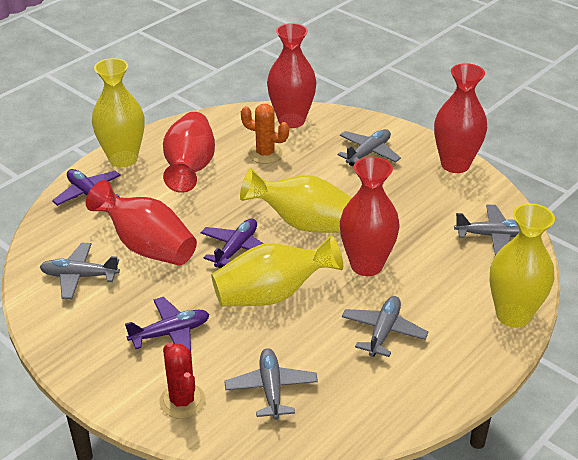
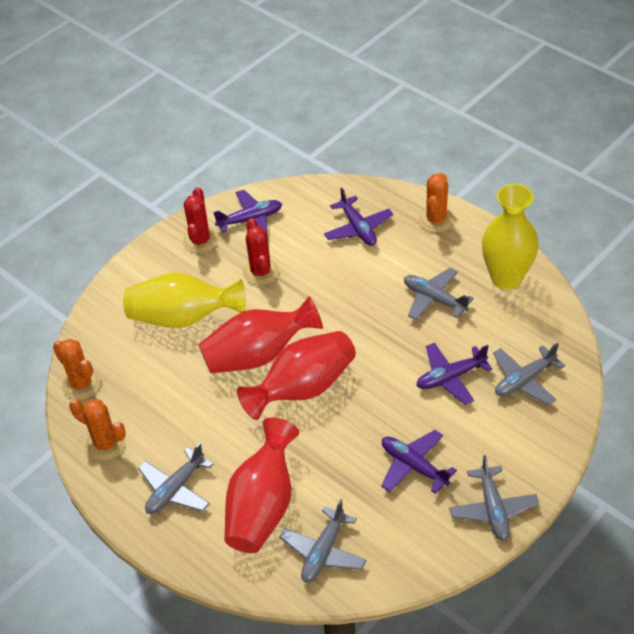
orange cactus: [241,104,289,164] = 1 -> [53,339,101,400] [69,399,126,461] [418,173,454,233] = 3
purple plane: [52,169,121,206] [125,297,209,351] [201,218,264,268] = 3 -> [213,190,282,233] [324,188,393,246] [381,430,457,494] [416,343,492,405] = 4
red cactus: [159,342,205,419] = 1 -> [183,187,218,254] [243,218,279,285] = 2
red vase: [86,180,197,266] [163,112,215,193] [267,23,317,128] [340,157,400,276] [434,63,487,173] = 5 -> [198,296,323,374] [224,417,299,553] [237,331,356,420] = 3
yellow vase: [92,58,145,167] [211,235,343,307] [240,168,352,233] [489,203,555,328] = 4 -> [123,272,246,328] [482,184,539,290] = 2

